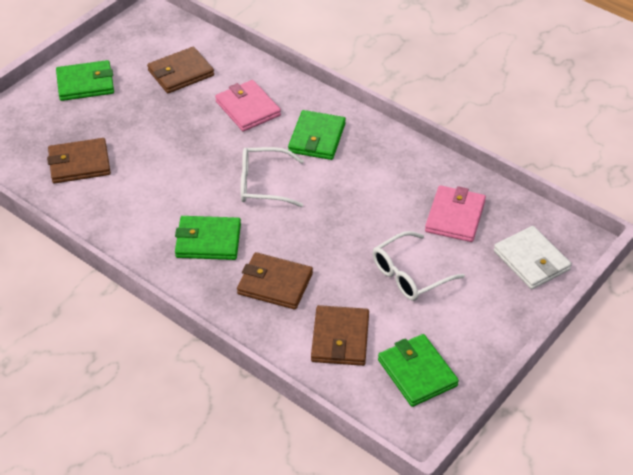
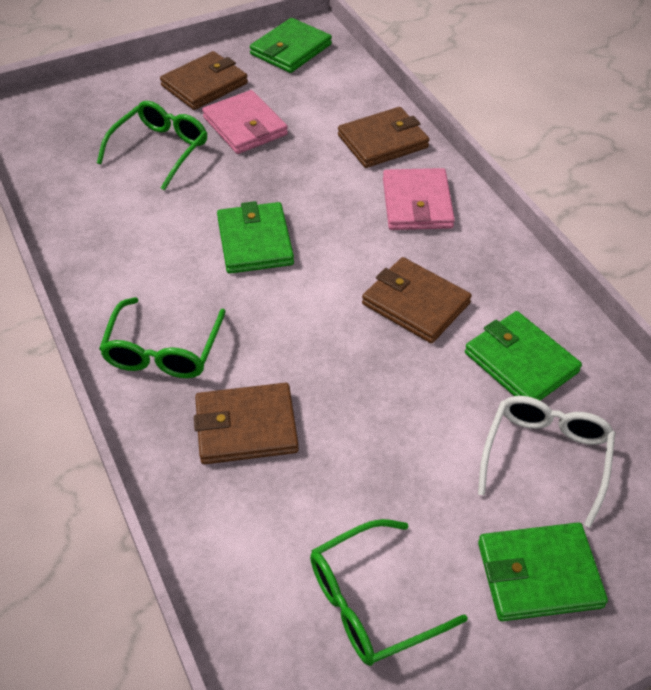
green glasses: none = 0 -> [97,101,207,191] [99,297,226,378] [310,519,468,666] = 3
white glasses: [241,147,304,207] [373,231,465,301] = 2 -> [478,396,615,528] = 1
white wallet: [494,226,572,289] = 1 -> none = 0

